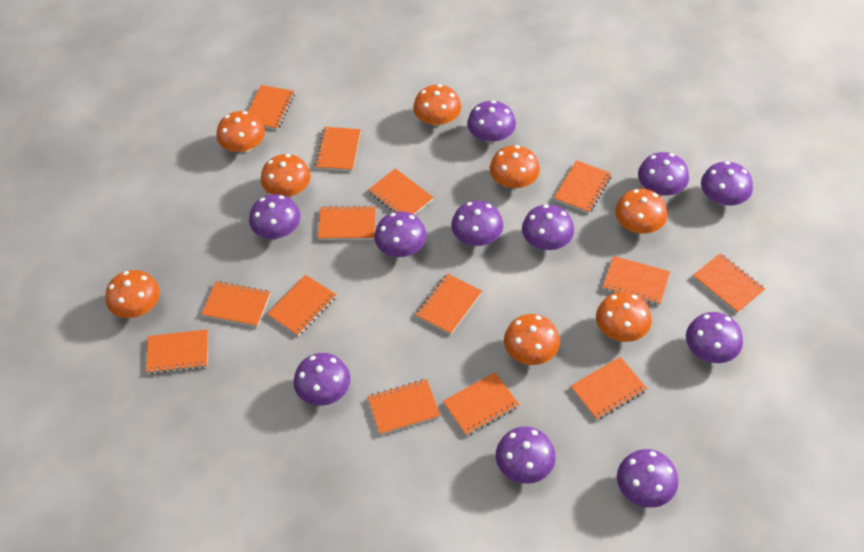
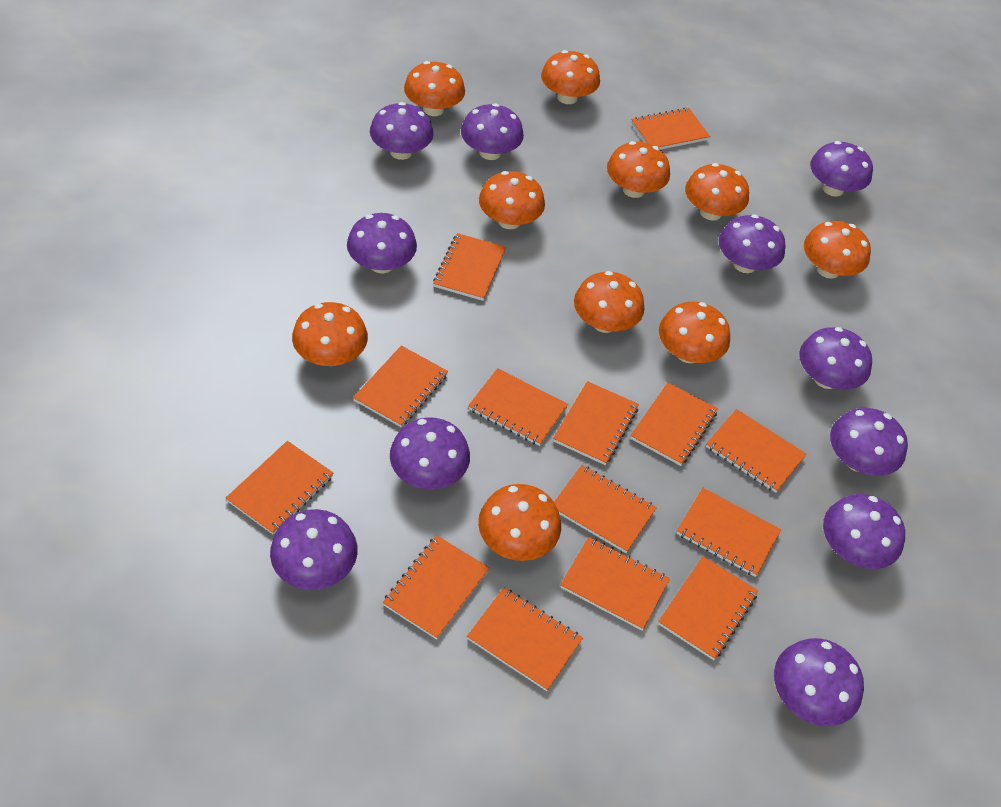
orange mushroom: [105,270,160,318] [217,111,265,153] [261,154,311,197] [413,84,461,126] [490,145,540,188] [504,314,560,365] [596,292,652,342] [615,189,668,234] = 8 -> [292,302,368,366] [404,61,465,116] [478,484,561,561] [479,171,545,229] [541,50,600,104] [574,271,645,333] [607,141,670,198] [659,302,730,363] [685,163,749,220] [804,221,871,279] = 10

